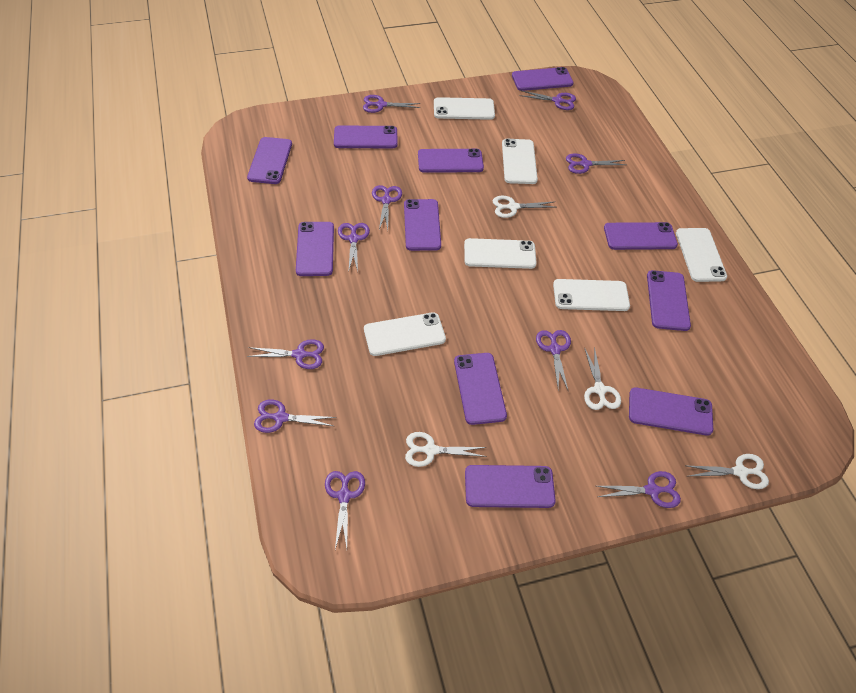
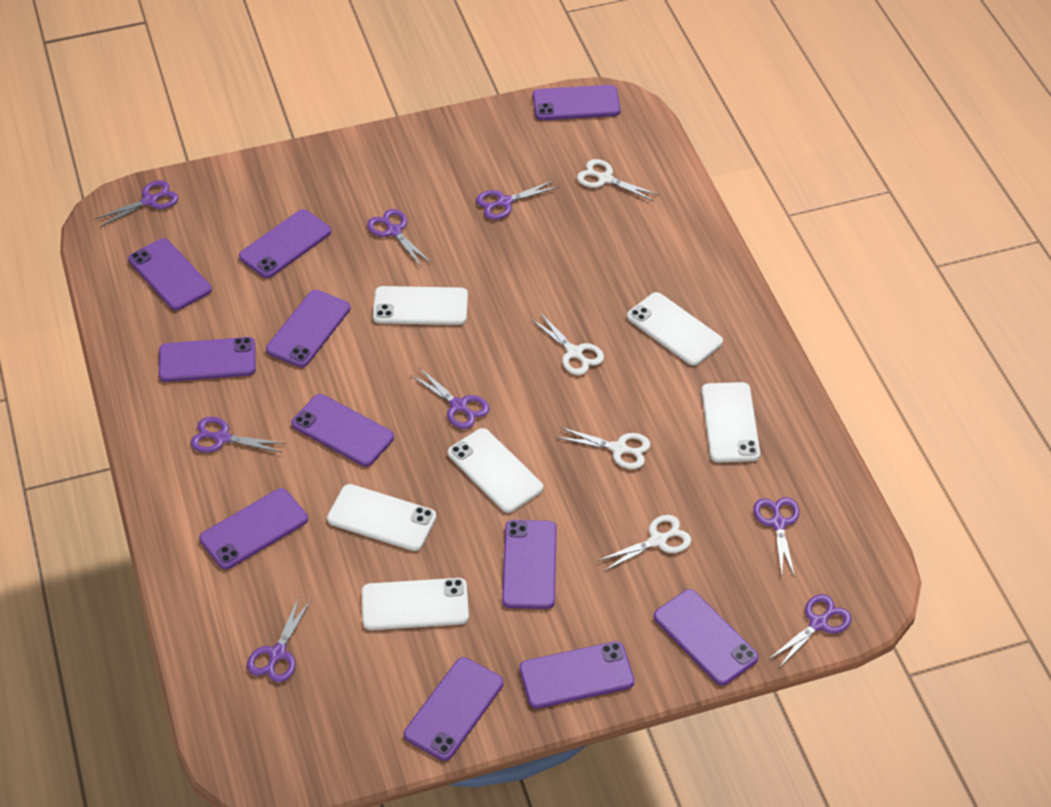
purple scissors: [247,339,324,369] [254,400,336,433] [325,471,365,549] [338,223,370,271] [363,95,420,113] [372,185,402,230] [519,90,576,110] [536,330,571,390] [566,153,626,174] [596,471,681,508] = 10 -> [95,180,178,227] [191,417,286,453] [247,597,311,682] [367,209,431,266] [410,368,489,429] [476,180,559,220] [753,497,800,577] [768,594,852,668] = 8

